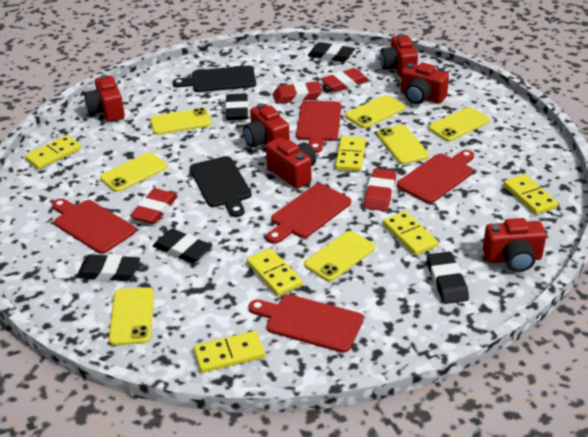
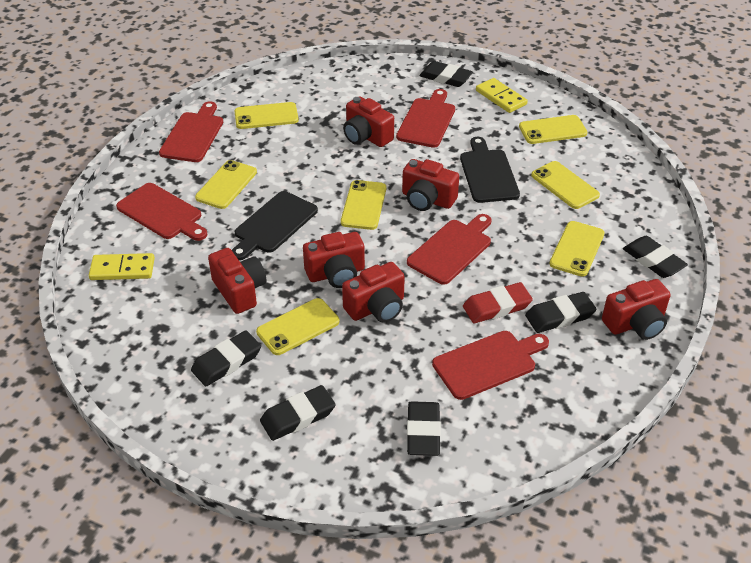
black eraser: [76,254,140,281] [153,229,212,264] [225,93,248,120] [308,42,355,62] [427,252,469,304] = 5 -> [191,330,261,386] [260,385,336,441] [407,401,441,456] [419,61,473,87] [525,292,596,333] [623,236,688,278] = 6
red eraser: [130,188,178,224] [273,81,323,104] [321,68,369,92] [364,168,396,211] = 4 -> [463,282,533,323] = 1
yellow domino: [25,135,81,169] [194,331,265,373] [247,248,303,296] [335,136,366,171] [383,211,438,255] [503,174,558,215] = 6 -> [89,253,155,280] [476,78,528,113] = 2

